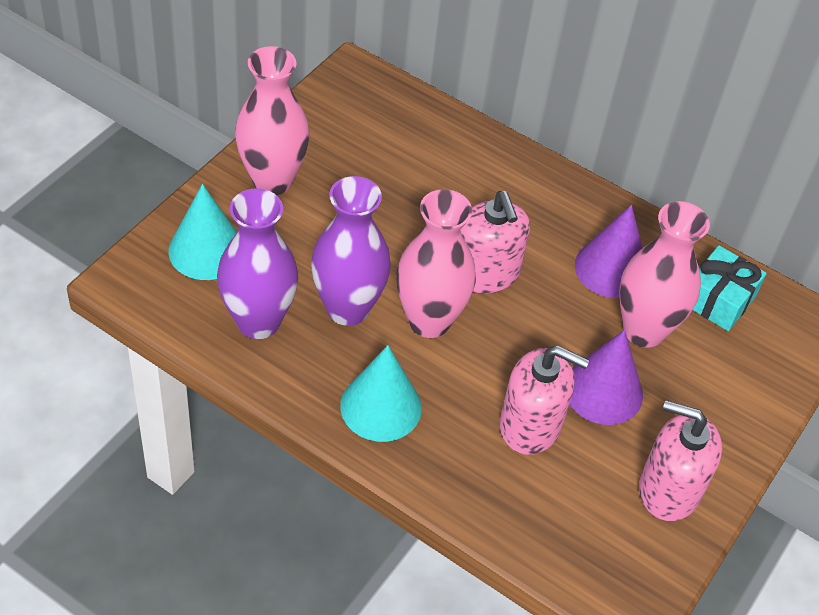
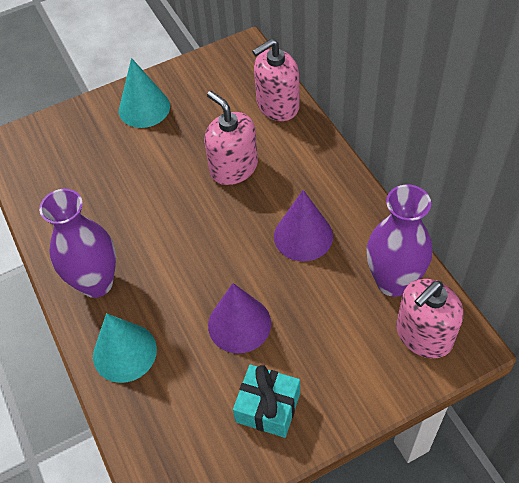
pink vase: [235,46,310,195] [396,189,476,338] [619,201,710,348] = 3 -> none = 0

